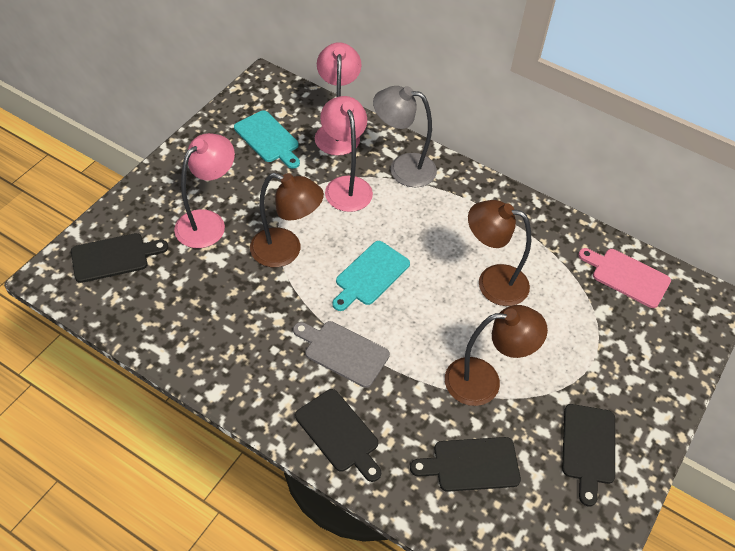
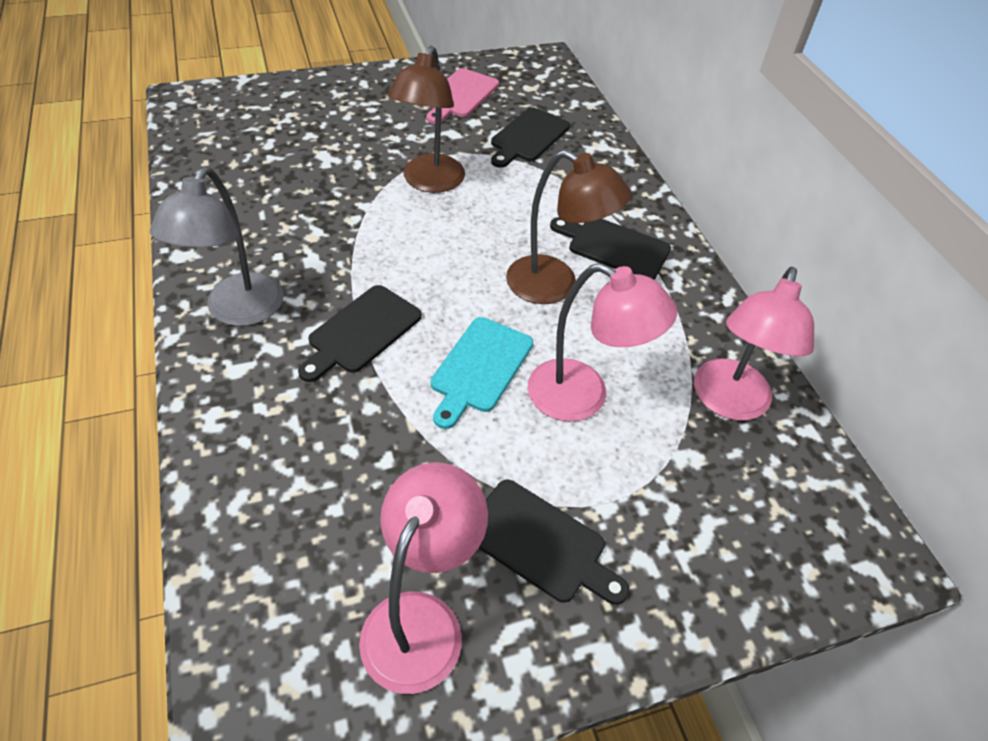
brown lamp: [250,173,324,267] [445,305,548,406] [468,200,531,306] = 3 -> [388,45,465,193] [506,150,631,304] = 2
grey cutting board: [293,321,390,388] = 1 -> none = 0
turquoise cutting board: [234,110,300,169] [332,241,410,311] = 2 -> [431,317,533,429] = 1

